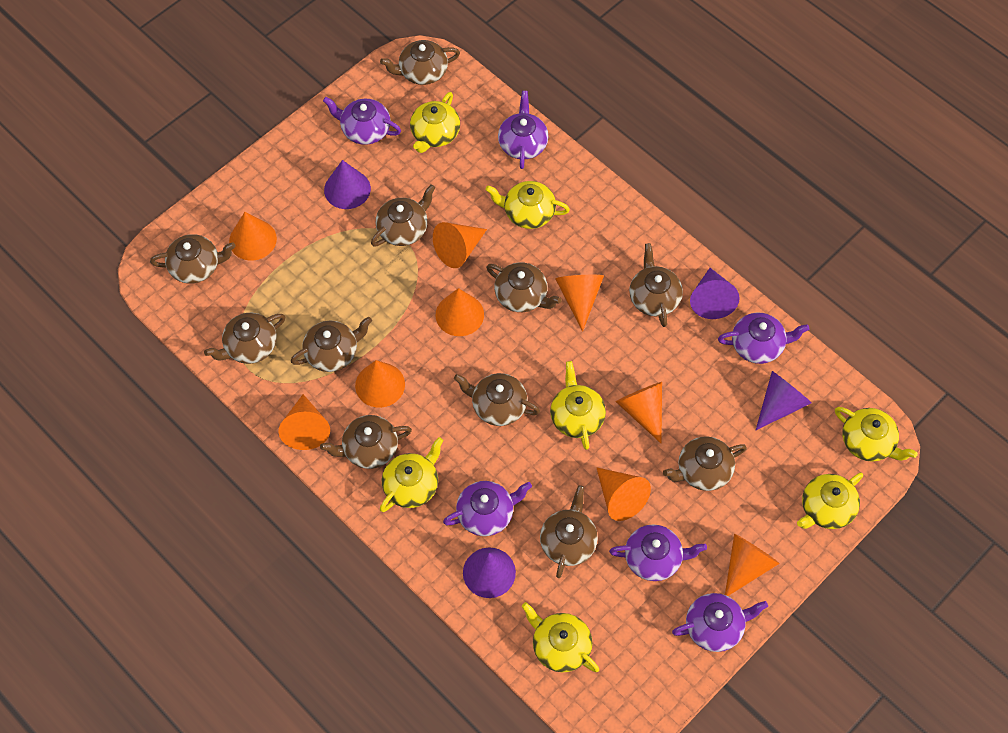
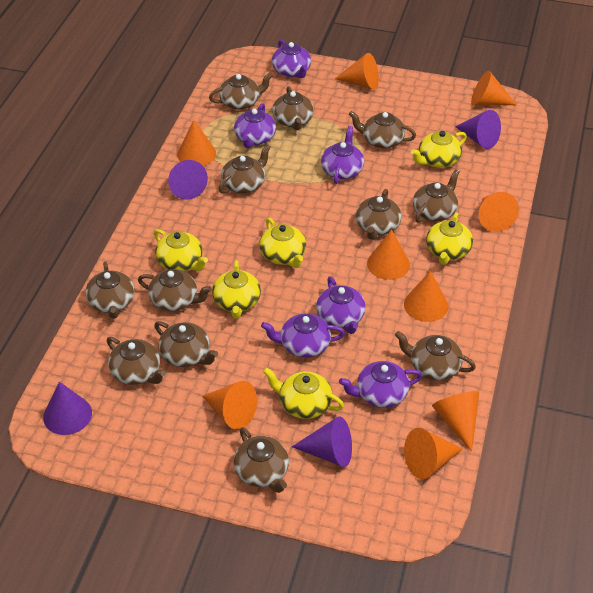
brown teapot: [150,234,236,284] [204,313,285,364] [291,317,372,372] [320,415,412,469] [371,184,435,247] [380,40,460,85] [454,373,540,426] [486,263,562,312] [540,485,598,578] [629,243,683,327] [663,436,747,491] = 11 -> [85,261,135,319] [107,337,166,385] [138,269,212,311] [154,321,218,367] [209,72,273,110] [219,144,271,194] [233,427,289,493] [272,86,314,130] [349,111,416,149] [356,189,402,240] [395,331,476,380] [413,169,460,223] = 12
yellow teapot: [380,437,443,512] [410,92,460,153] [485,181,570,229] [521,602,599,672] [550,361,606,450] [797,472,863,529] [835,407,918,461] = 7 -> [154,229,208,271] [212,260,261,319] [259,218,306,268] [263,367,344,419] [411,131,467,168] [426,212,473,265] = 6

